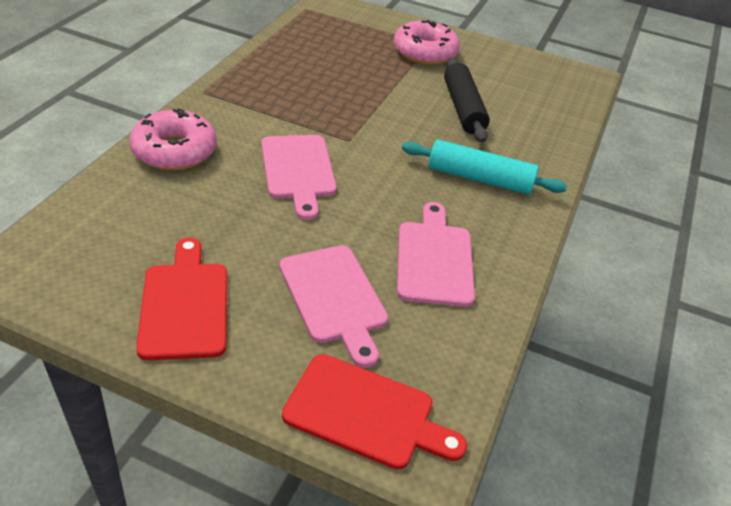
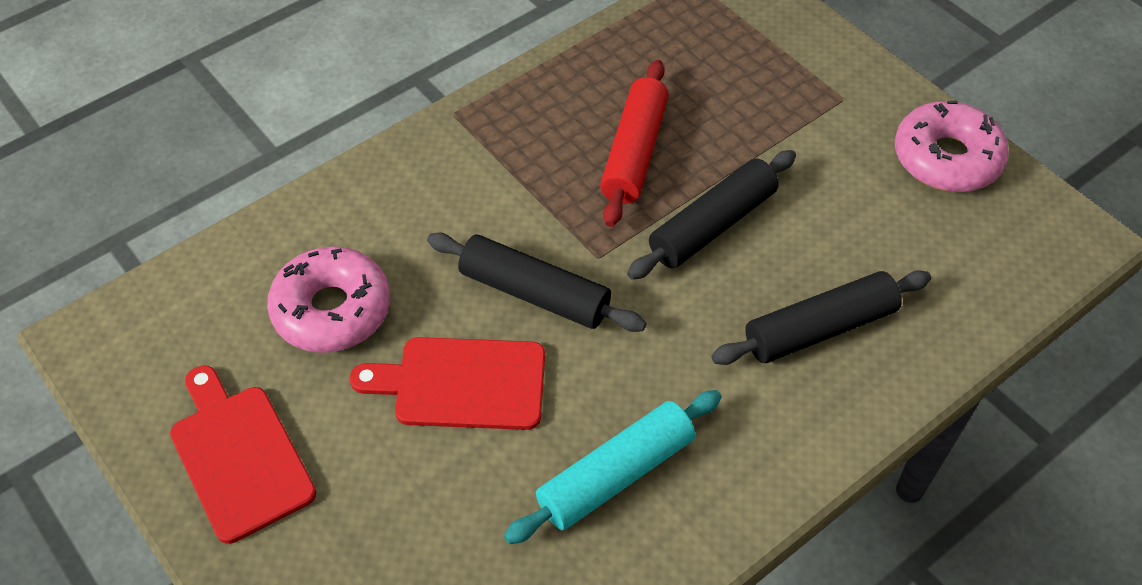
black rolling pin: [444,58,490,143] = 1 -> [427,233,646,332] [627,150,796,280] [711,270,931,365] = 3
pink cutting board: [261,135,337,220] [279,245,388,368] [397,202,475,307] = 3 -> none = 0
red rolling pin: none = 0 -> [600,60,669,227] = 1

